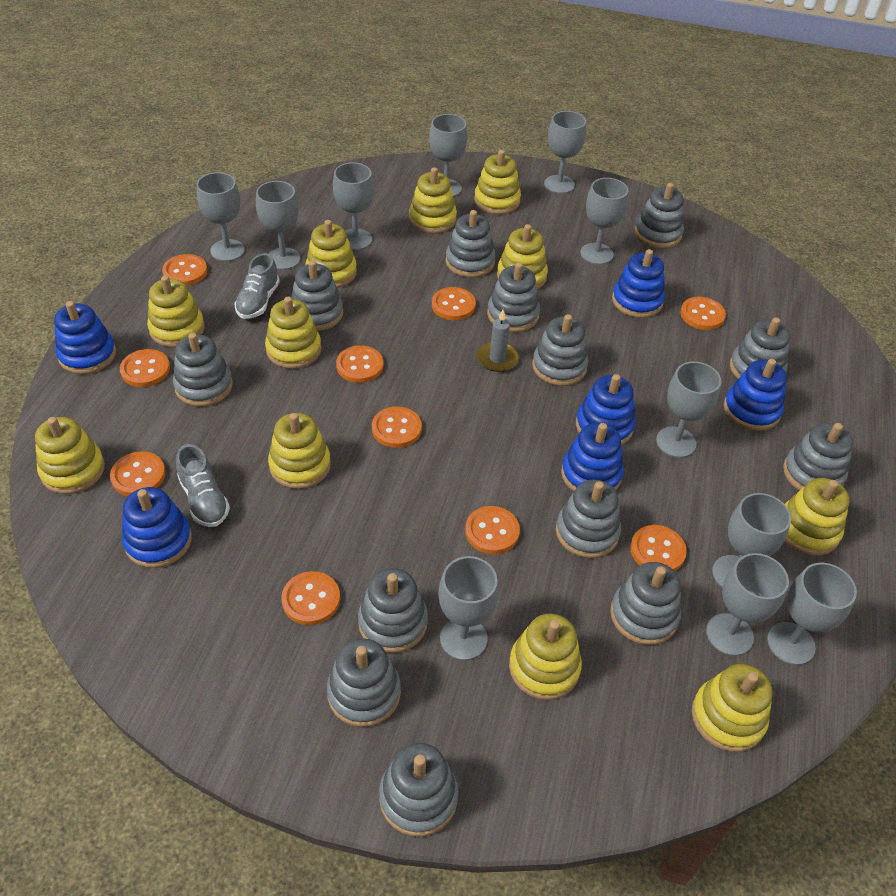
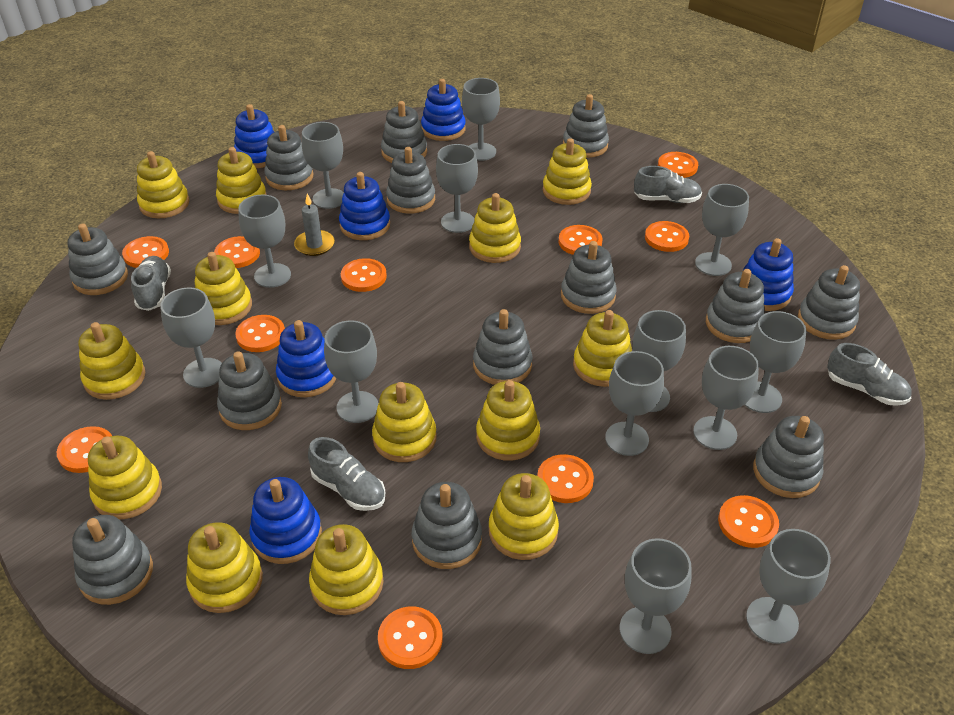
grey goblet: [197,172,245,261] [256,181,301,270] [333,163,374,250] [429,114,468,197] [438,556,499,660] [544,111,586,194] [580,178,629,265] [656,362,721,458] [706,553,789,656] [712,493,791,588] [767,563,857,665] = 11 -> [160,288,222,388] [238,194,291,288] [302,122,344,209] [324,320,379,423] [436,144,478,233] [462,78,500,161] [605,351,664,456] [620,538,692,654] [633,310,686,412] [693,346,759,450] [695,184,749,276] [745,311,806,413] [746,529,831,644] = 13
grey shoe: [176,444,230,527] [234,253,280,319] = 2 -> [131,256,171,311] [308,437,385,511] [634,166,702,203] [827,343,912,406] = 4
orange button: [110,451,166,496] [120,349,170,387] [162,254,207,286] [281,571,340,625] [336,345,383,383] [372,406,422,448] [432,287,476,320] [465,506,520,554] [630,525,687,571] [680,297,726,330] = 10 -> [57,426,112,473] [122,236,169,268] [214,236,260,268] [235,315,285,352] [341,258,387,292] [378,606,443,669] [537,454,594,503] [558,225,602,255] [645,221,689,252] [658,152,698,178] [718,495,779,548] = 11
yellow stacking toy: [35,417,105,494] [147,275,205,347] [265,297,321,369] [268,413,331,489] [305,220,357,288] [409,167,457,233] [474,150,521,214] [497,224,548,289] [509,613,582,700] [692,664,773,752] [784,478,850,556] = 11 -> [78,322,145,400] [88,436,162,519] [137,151,189,218] [186,522,263,613] [195,252,252,325] [216,147,267,214] [309,524,384,615] [372,382,437,462] [469,193,521,263] [476,380,540,461] [489,473,559,560] [543,138,592,205] [573,310,632,387] = 13

